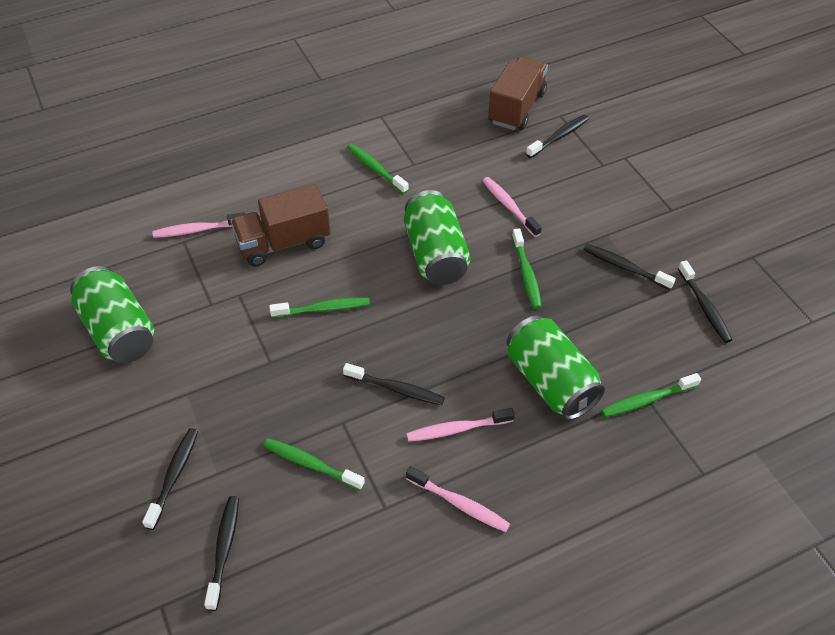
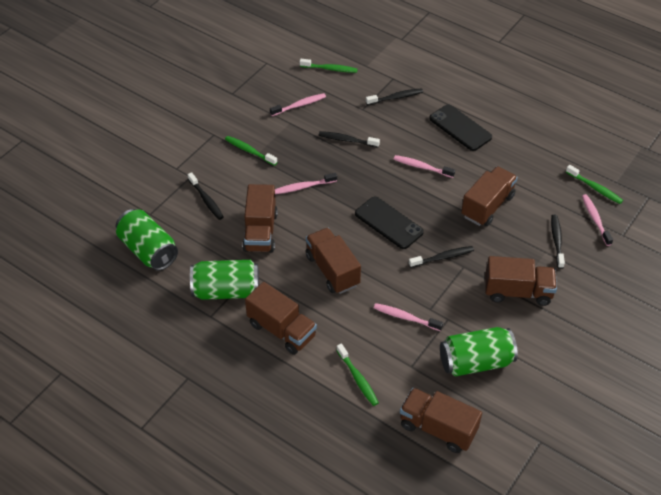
black phone: none = 0 -> [355,197,424,249] [429,104,492,151] = 2
black toothbrush: [142,428,198,530] [204,496,239,611] [343,363,445,405] [526,115,589,158] [583,244,676,290] [678,261,732,343] = 6 -> [188,172,224,220] [319,131,380,147] [366,88,423,105] [409,246,474,268] [551,215,565,269] = 5
brown truck: [230,184,331,267] [488,56,548,130] = 2 -> [242,184,278,253] [245,282,317,355] [305,228,361,294] [400,388,482,453] [461,166,518,226] [485,256,557,306] = 6
green toothbrush: [264,438,365,491] [269,297,370,318] [347,143,409,194] [512,228,542,309] [601,373,701,417] = 5 -> [225,136,277,166] [300,59,358,73] [337,343,379,406] [566,165,623,204] = 4
pink toothbrush: [153,212,245,238] [406,408,515,442] [406,466,510,532] [482,177,542,237] = 4 -> [270,93,326,116] [275,173,337,194] [374,303,443,331] [394,155,455,178] [582,194,613,246] = 5

